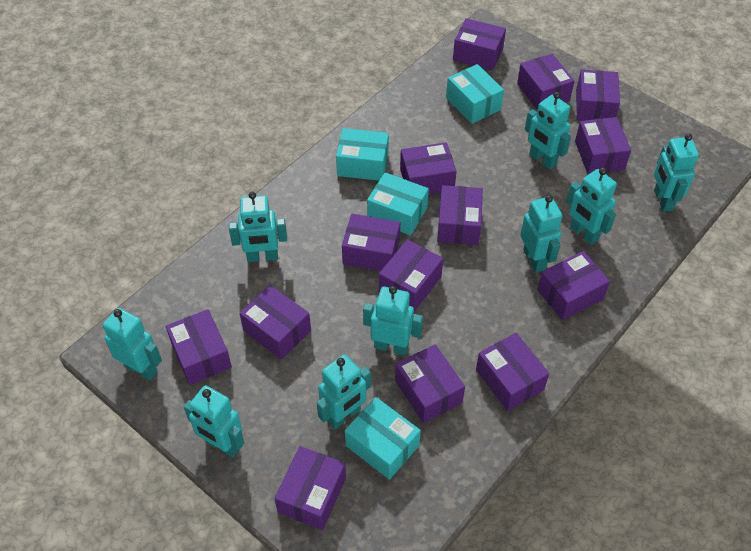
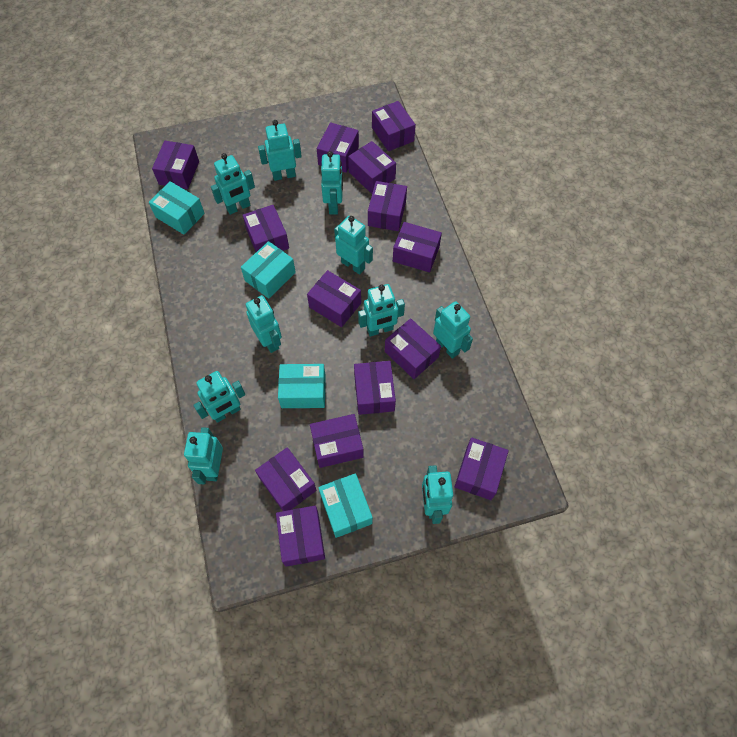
turquoise robot: [103,308,162,381] [184,385,244,458] [229,192,287,262] [317,354,371,429] [363,286,423,355] [520,195,562,273] [525,92,571,170] [566,168,617,245] [654,133,699,212] = 9 -> [184,427,223,484] [193,371,245,423] [211,153,255,215] [246,295,282,353] [258,120,302,181] [321,151,343,214] [334,216,373,275] [358,284,405,337] [422,465,453,524] [433,301,473,359] = 10

